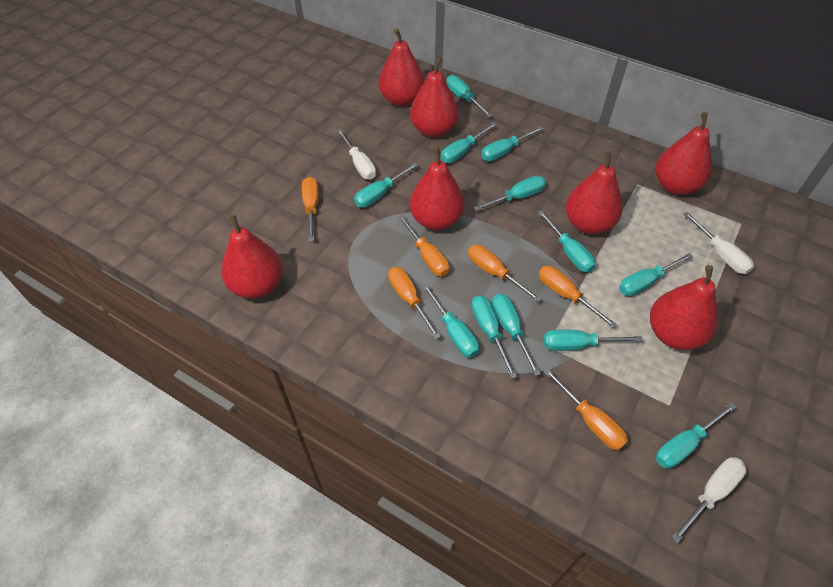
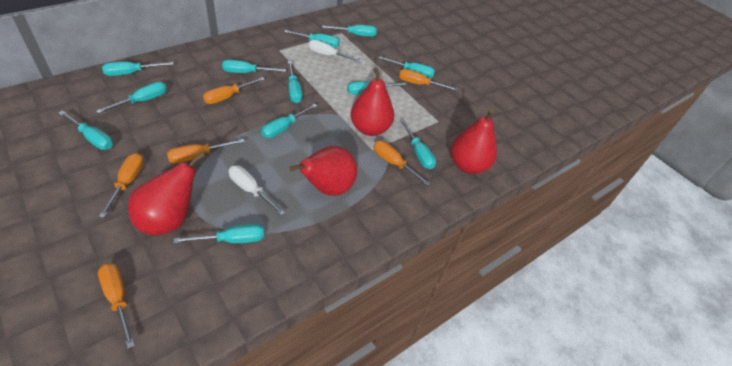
red pear: [221,214,283,299] [379,28,425,107] [410,57,458,138] [410,147,464,230] [566,151,623,234] [650,265,718,350] [656,112,712,195] = 7 -> [128,152,205,235] [289,146,357,196] [350,67,394,136] [451,109,497,174] = 4
white screwdriver: [337,129,376,180] [671,457,747,543] [683,212,754,274] = 3 -> [228,165,285,216] [309,40,363,63] = 2

